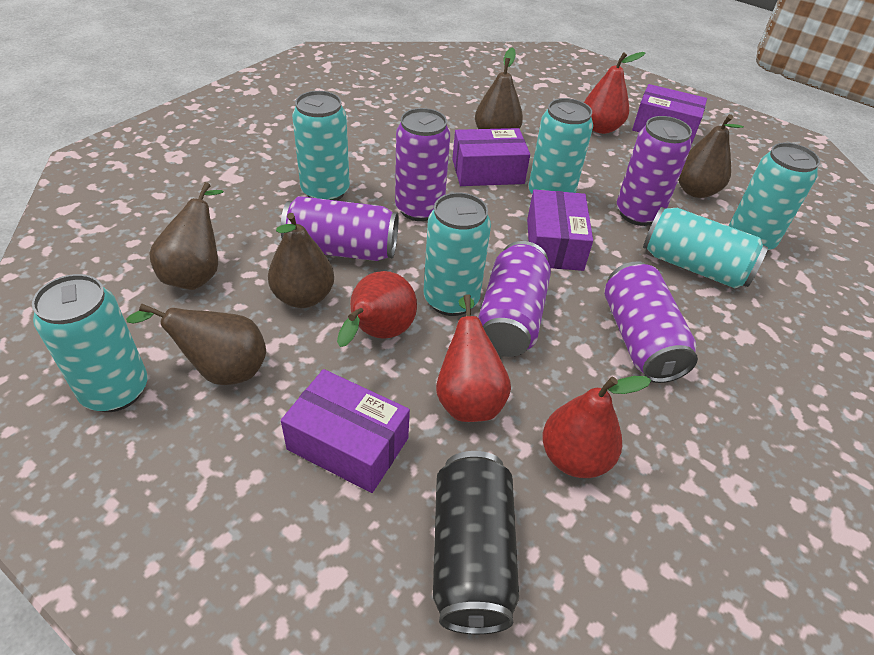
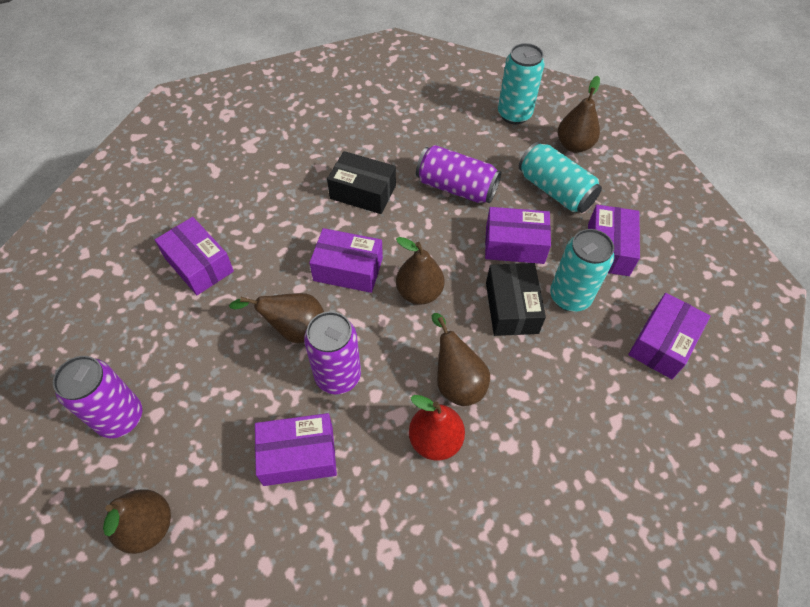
black box: none = 0 -> [327,151,396,214] [486,263,546,336] = 2
black can: [433,451,519,634] = 1 -> none = 0
purple box: [281,369,410,493] [453,128,530,186] [527,189,593,271] [632,84,707,145] = 4 -> [155,217,234,295] [255,413,337,486] [309,228,383,293] [485,207,551,264] [588,205,640,276] [628,293,710,379] = 6
purple can: [281,196,399,261] [395,108,450,221] [478,241,551,357] [604,262,698,383] [617,116,692,226] = 5 -> [53,356,142,438] [304,311,361,394] [416,145,501,203] = 3
red pear: [337,271,417,347] [436,294,511,422] [542,376,651,478] [584,52,645,134] = 4 -> [409,395,465,461] = 1
turquoise can: [32,274,147,412] [292,91,350,201] [424,192,491,316] [529,98,593,194] [643,207,768,288] [729,143,820,251] = 6 -> [498,43,545,124] [519,142,602,213] [550,229,614,312] = 3

